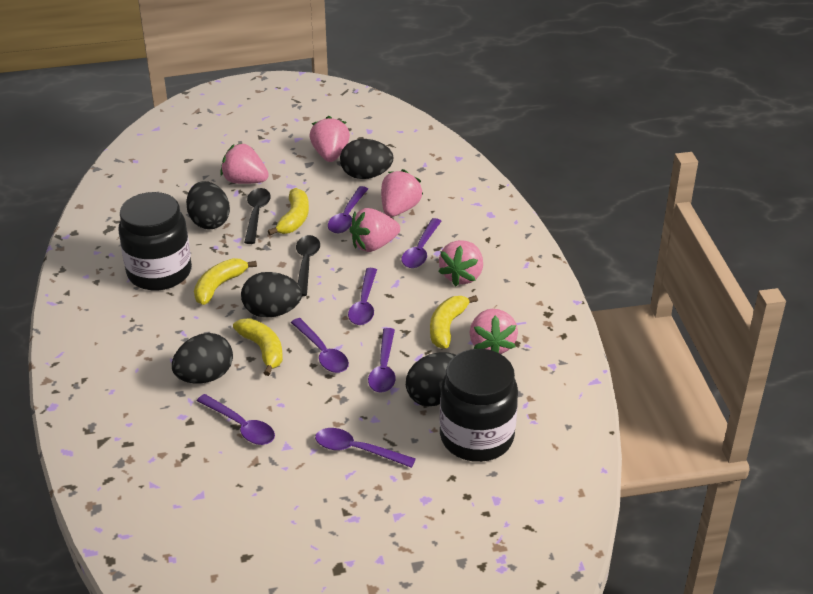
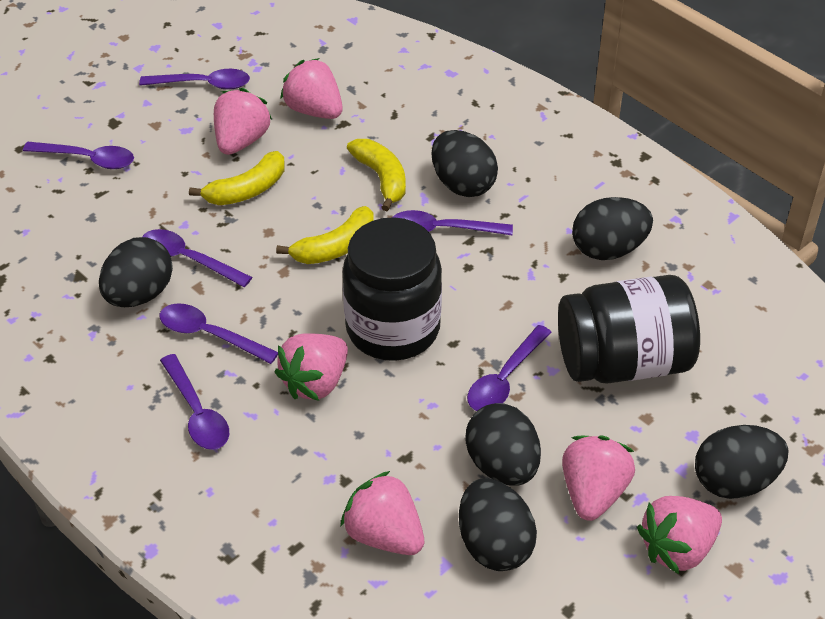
black egg: [172,333,233,384] [186,181,230,230] [241,272,302,317] [340,139,394,179] [406,352,456,406] = 5 -> [99,237,173,307] [431,130,498,197] [459,478,537,571] [466,403,541,486] [572,197,653,260] [695,425,789,499] = 6
black spoon: [244,188,271,244] [296,235,320,296] = 2 -> none = 0
yellow banana: [194,258,257,305] [233,318,283,376] [268,188,309,235] [430,295,478,348] = 4 -> [189,151,285,205] [276,206,374,264] [347,139,406,211] = 3

